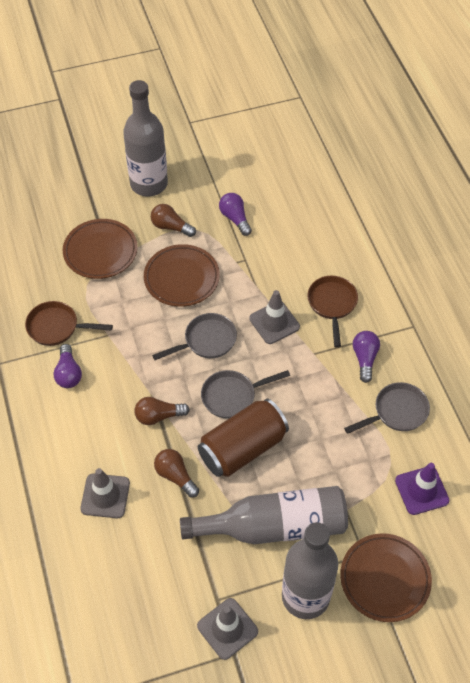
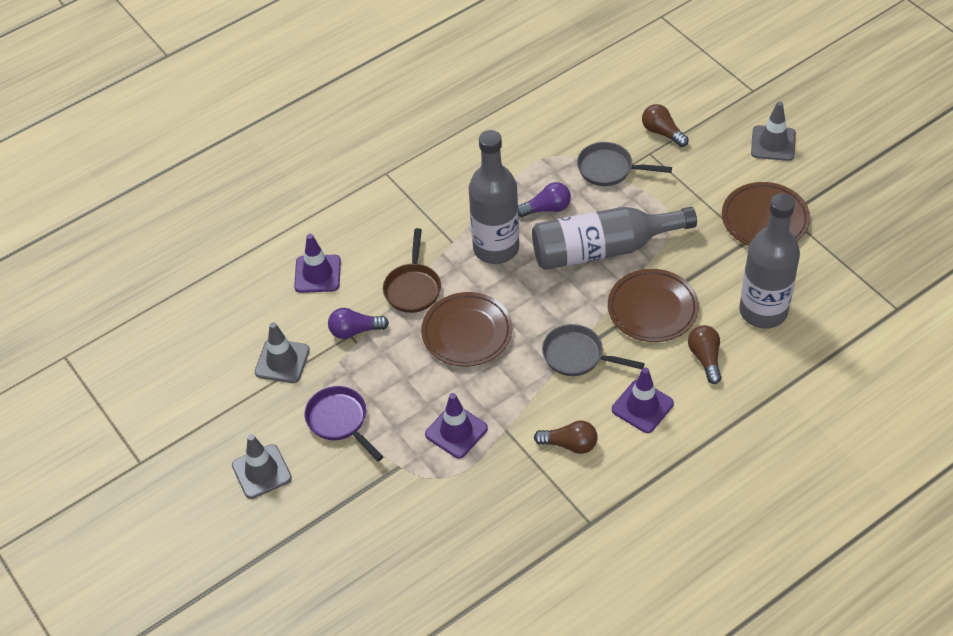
brown can: [198,399,289,477] = 1 -> none = 0
brown pan: [25,301,113,346] [308,276,358,348] = 2 -> [383,228,441,313] = 1
grey pan: [152,313,237,360] [201,370,290,419] [344,382,430,434] = 3 -> [542,324,645,376] [577,142,672,186] = 2
purple light bulb: [53,344,82,388] [219,193,252,236] [353,331,380,383] = 3 -> [328,308,389,339] [518,182,571,217] = 2
purple pan: none = 0 -> [305,386,384,461] = 1
purple traffic cone: [395,463,449,515] = 1 -> [294,234,341,293] [425,393,488,458] [612,368,674,433] = 3

